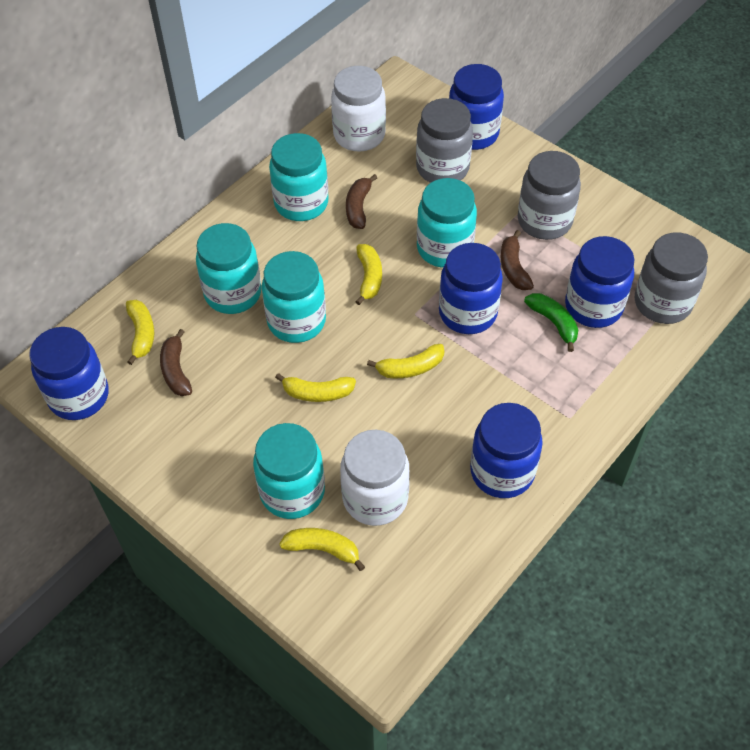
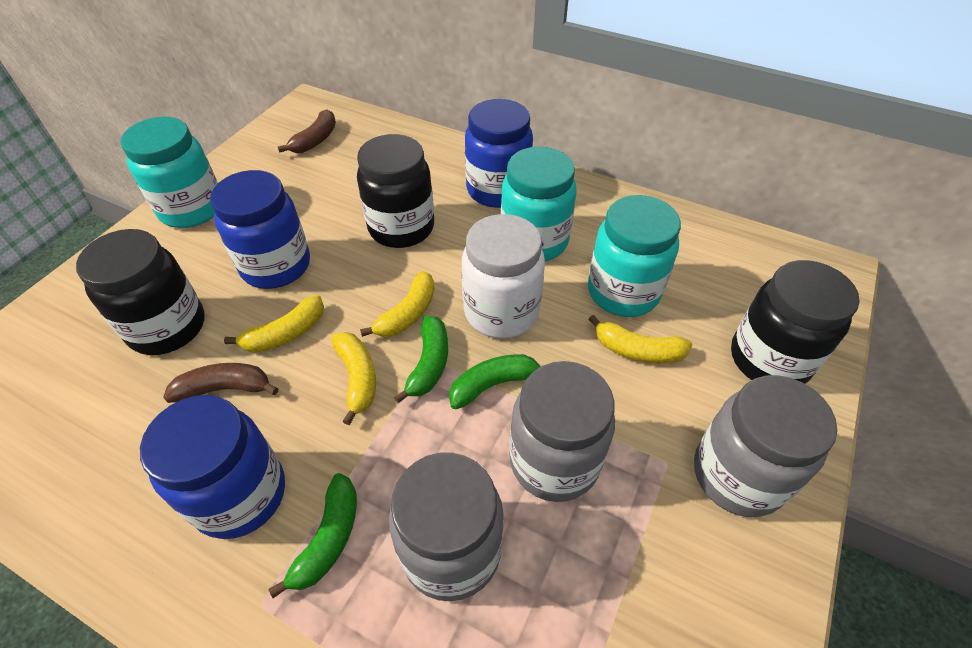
black jar: none = 0 -> [76,229,205,355] [357,134,434,248] [731,260,860,384] = 3
blue jar: [29,327,109,420] [439,243,503,334] [449,64,504,150] [470,403,543,498] [565,236,635,328] = 5 -> [140,395,285,539] [210,170,310,289] [465,99,533,208] = 3
brown banana: [160,329,192,396] [346,174,377,229] [501,230,534,290] = 3 -> [163,363,279,403] [277,110,336,153] = 2
green banana: [524,293,578,352] = 1 -> [269,473,357,598] [394,315,448,403] [449,354,541,409] = 3
turquoise jar: [196,223,262,314] [253,423,325,519] [262,251,326,343] [269,133,329,221] [417,178,477,268] = 5 -> [121,117,218,228] [501,147,577,261] [588,195,681,317] = 3
white jar: [331,66,386,151] [340,430,410,526] = 2 -> [462,214,545,338] = 1
yellow banana: [126,300,154,365] [275,373,356,402] [280,528,365,571] [355,244,382,305] [367,344,444,378] = 5 -> [224,295,324,353] [331,332,376,425] [360,271,434,337] [588,315,692,363] = 4

